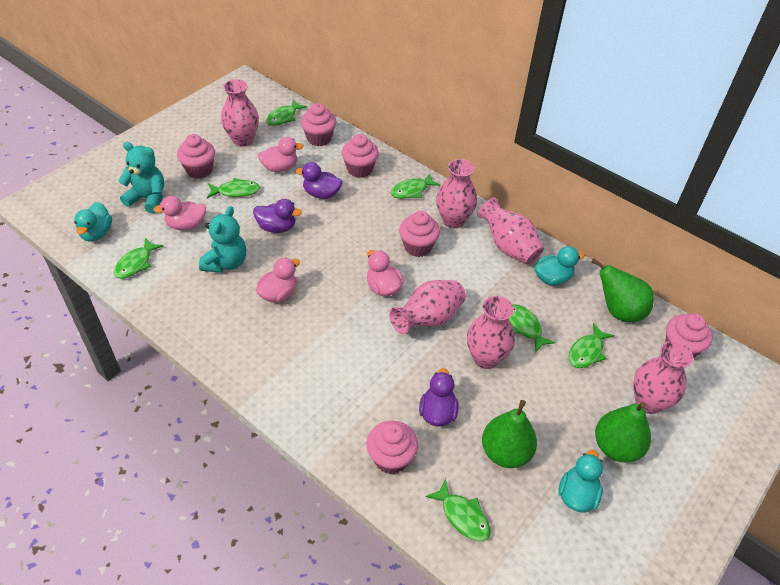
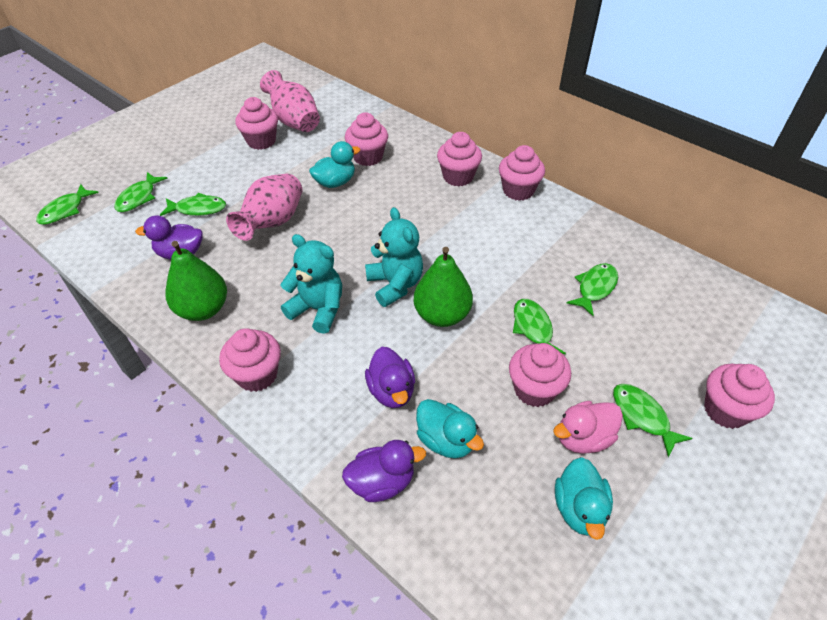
green fish: [114,238,163,279] [207,178,260,198] [266,100,307,126] [391,174,440,199] [425,478,491,541] [508,304,555,352] [569,323,614,368] = 7 -> [36,184,99,225] [114,172,168,212] [160,193,226,216] [513,299,566,354] [567,263,618,316] [613,384,693,457] = 6
green pear: [482,400,537,468] [591,258,654,322] [595,402,651,463] = 3 -> [165,241,227,321] [414,247,473,327] = 2
pink cupcake: [177,134,215,179] [301,103,336,146] [341,134,379,178] [367,421,418,474] [399,211,440,257] [665,313,713,358] = 6 -> [219,328,281,392] [235,97,278,150] [345,112,388,166] [437,132,482,186] [499,145,545,201] [509,343,571,407] [704,364,775,429] = 7
pink duck: [153,196,206,230] [256,257,300,303] [258,137,304,172] [367,250,404,297] = 4 -> [553,401,623,454] = 1
pink vase: [221,79,259,146] [389,280,466,335] [436,159,477,228] [467,296,515,369] [477,197,544,264] [633,341,693,414] = 6 -> [226,174,302,241] [260,70,320,132] = 2

